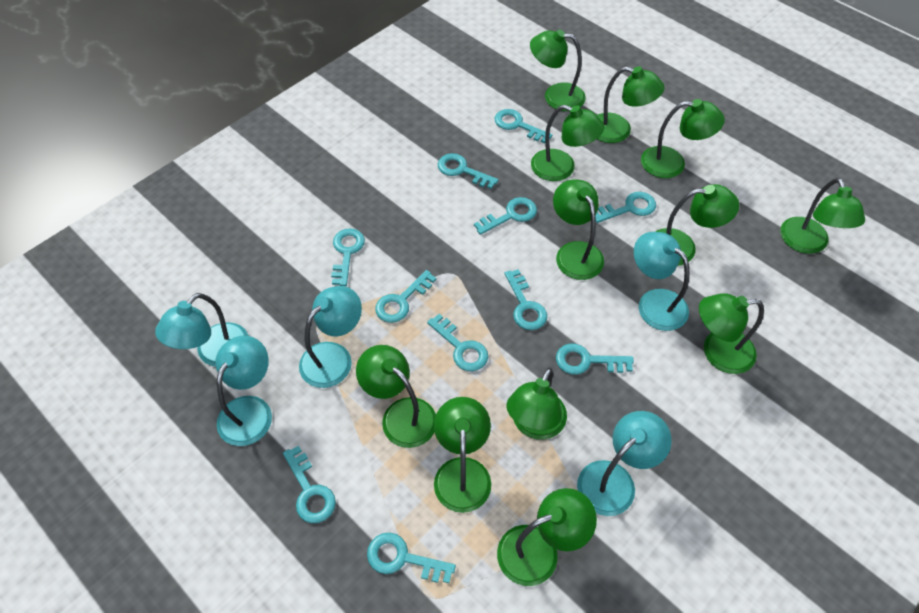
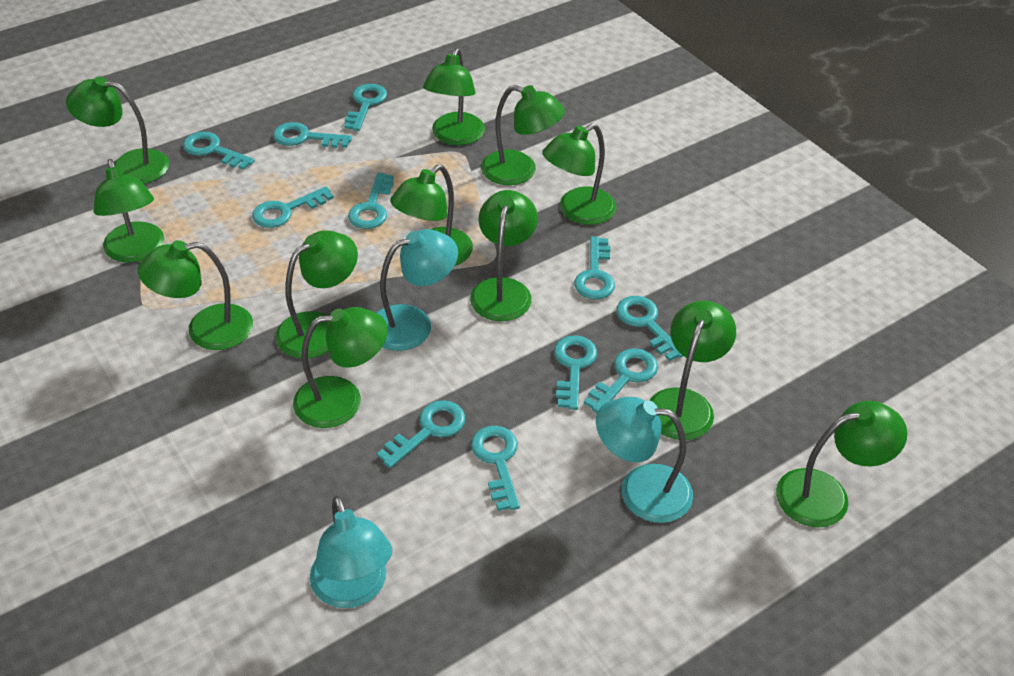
turquoise lamp: [155,293,249,367] [215,336,272,446] [299,286,362,388] [577,411,672,516] [634,232,690,331] = 5 -> [310,496,392,608] [376,229,458,351] [596,397,693,523] = 3

